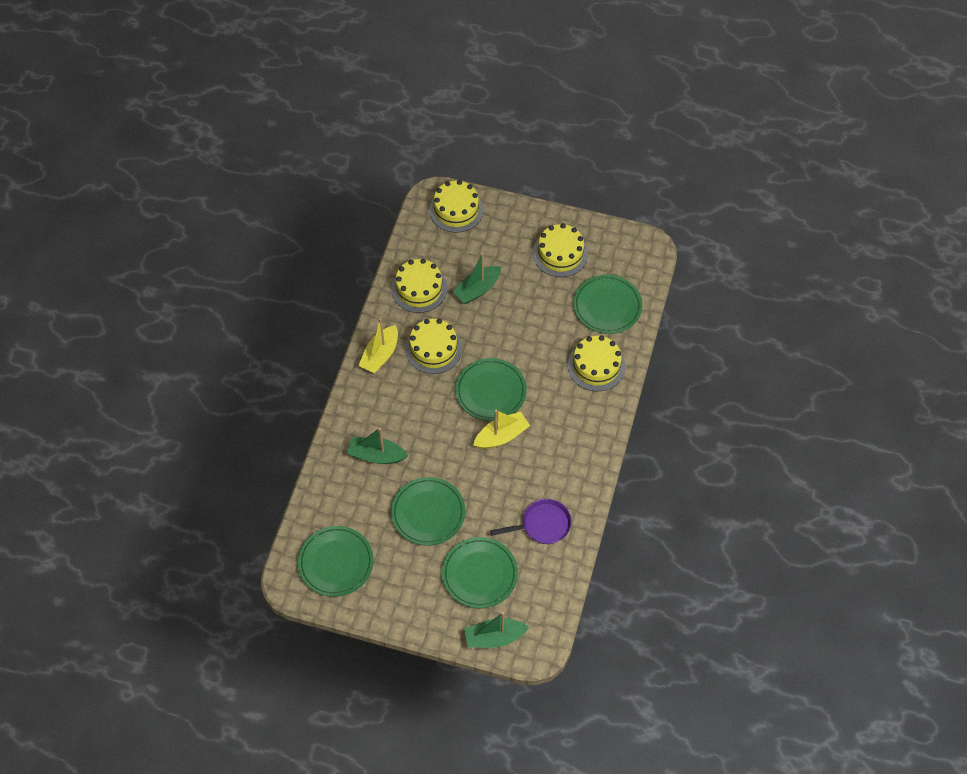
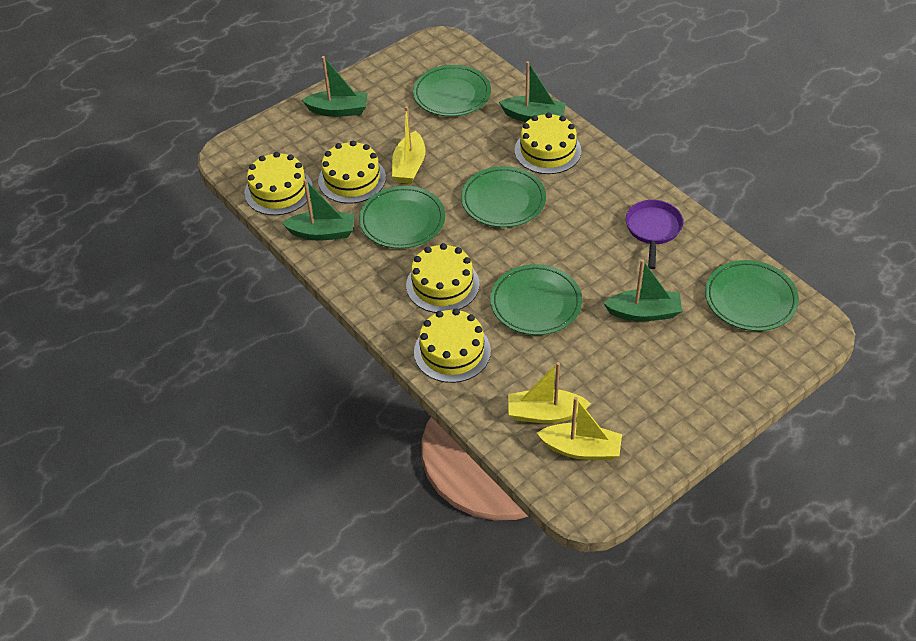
green boat: [347,428,408,464] [452,253,501,304] [464,612,529,648] = 3 -> [282,179,354,241] [302,56,368,117] [499,61,566,122] [603,259,682,321] = 4
yellow boat: [358,318,398,374] [473,410,530,449] = 2 -> [392,106,425,184] [508,362,591,424] [537,397,622,460] = 3

